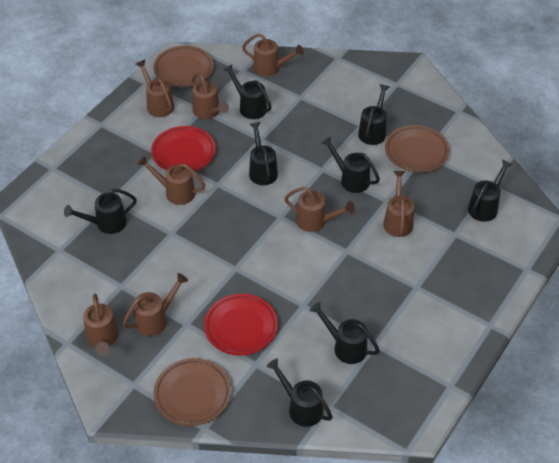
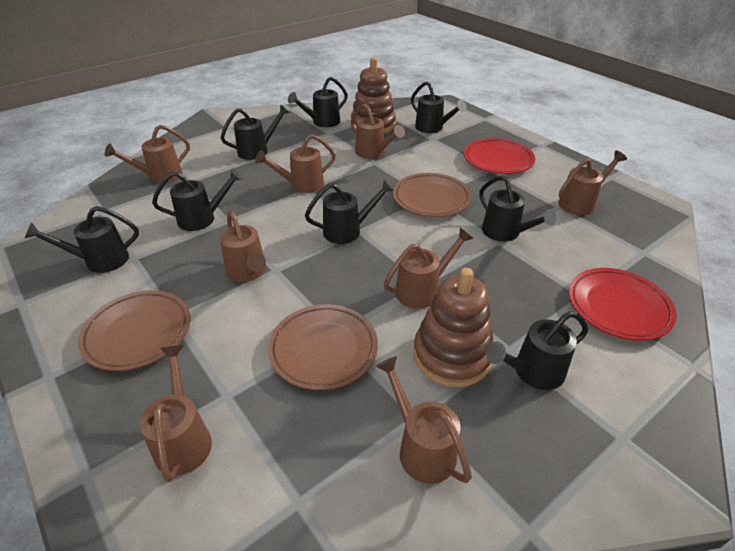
brown stacking toy: none = 0 -> [351,58,396,134] [413,268,493,387] = 2

